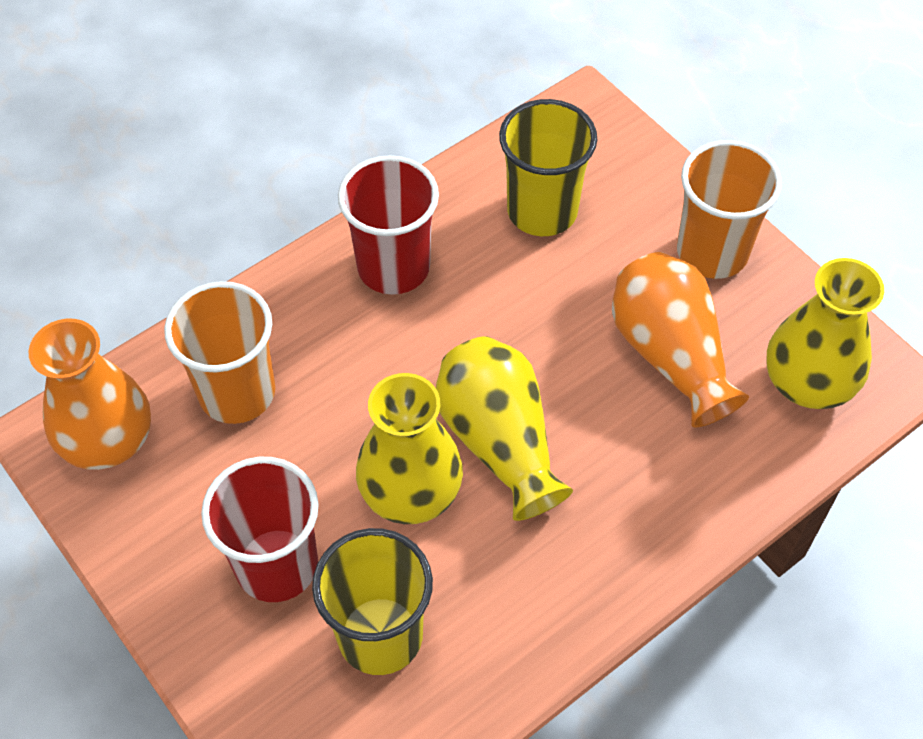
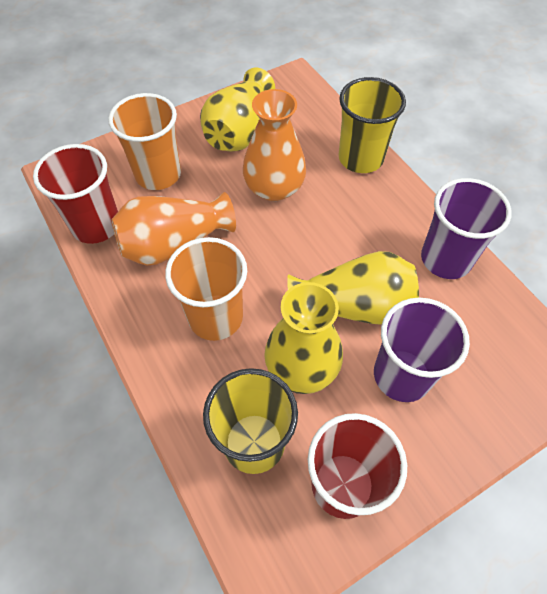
purple cup: none = 0 -> [374,297,470,402] [421,178,512,279] = 2

